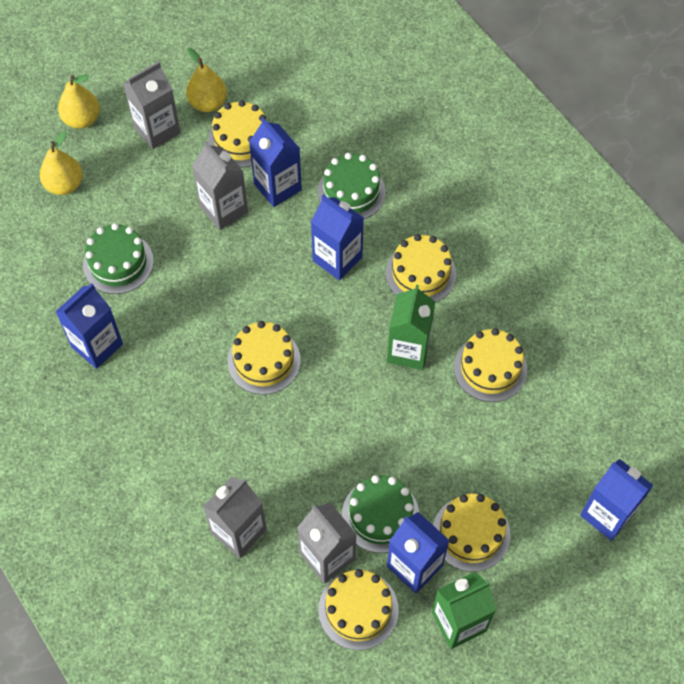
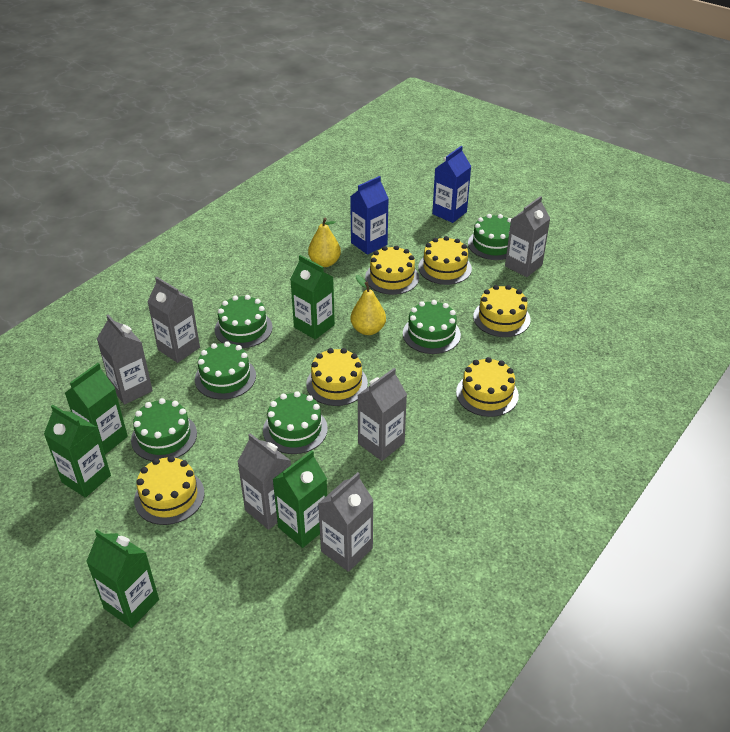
blue carton: [55,283,123,369] [249,117,302,207] [311,194,364,281] [387,512,450,593] [580,459,654,541] = 5 -> [350,176,389,255] [432,146,471,223] = 2
green cake: [83,223,154,294] [317,153,386,219] [342,475,419,553] = 3 -> [131,398,197,461] [195,341,256,400] [215,295,273,348] [263,391,328,454] [403,300,461,354] [468,214,511,260] = 6
green carton: [387,285,435,370] [432,571,496,649] = 2 -> [44,405,111,498] [65,363,128,454] [86,529,159,628] [272,450,327,548] [290,255,335,340] = 5
grey carton: [123,61,181,149] [192,141,248,230] [203,477,267,558] [297,503,357,584] = 4 -> [97,315,153,405] [147,277,200,363] [238,433,291,530] [318,472,374,572] [358,368,407,461] [505,196,551,277] = 6
yellow pear: [40,132,83,195] [58,75,100,129] [186,48,227,112] = 3 -> [308,218,341,267] [351,275,386,335] = 2

